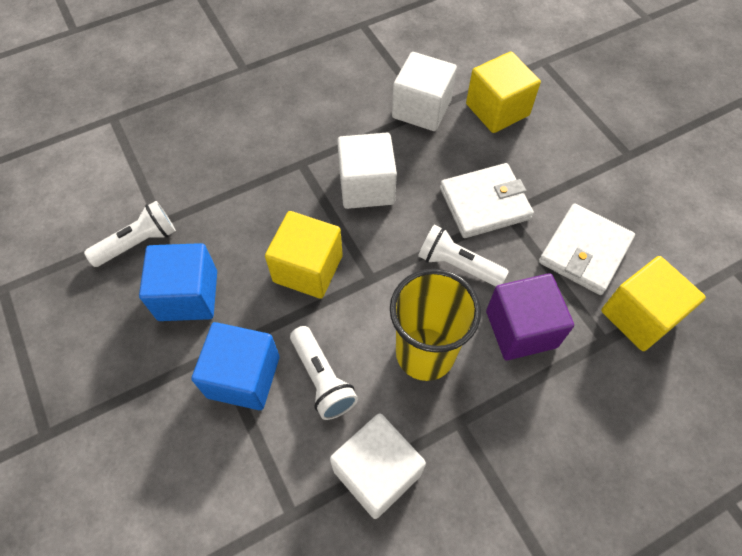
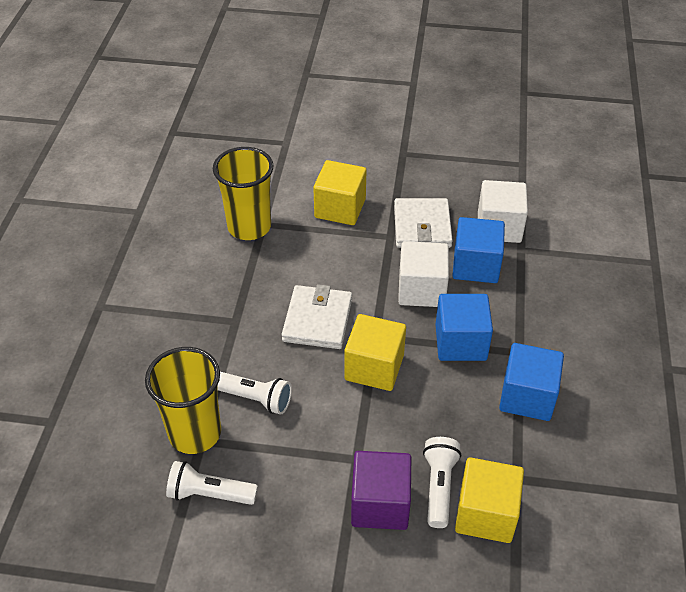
blue cube: [139,243,217,321] [191,322,280,410] = 2 -> [435,294,493,361] [452,217,505,283] [499,343,564,421] = 3
white cube: [330,413,426,519] [337,133,397,209] [392,52,457,131] = 3 -> [398,241,449,307] [478,180,528,243] = 2
yellow cup: [390,269,481,381] = 1 -> [145,347,221,454] [213,147,273,240] = 2

